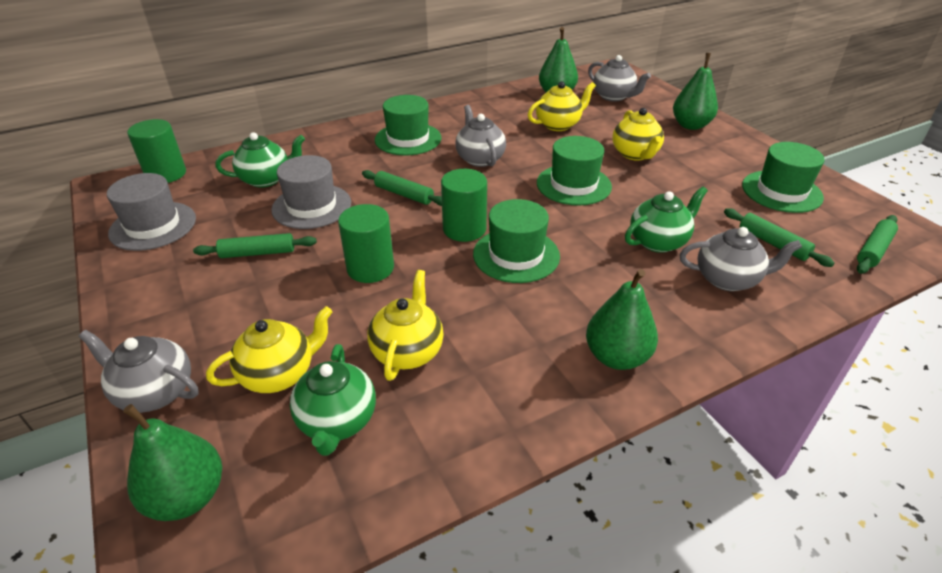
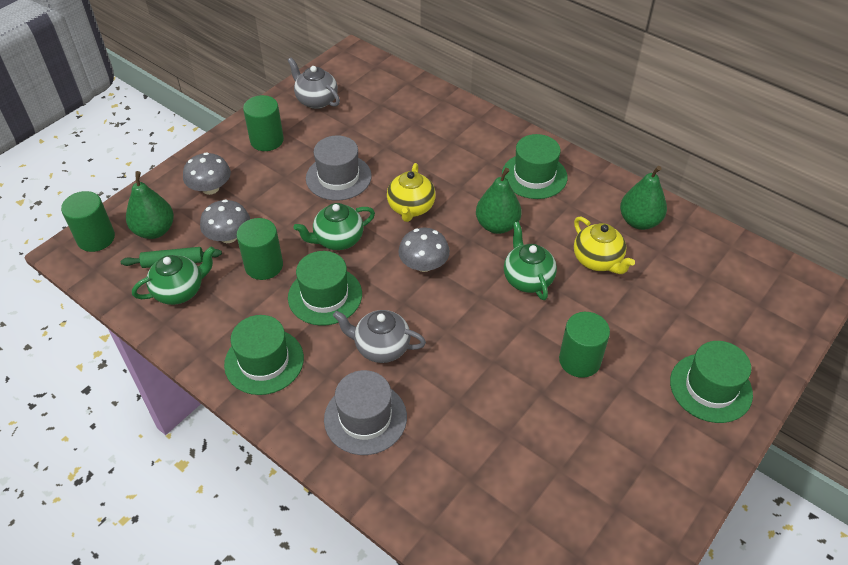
green cylinder: [127,119,186,183] [338,204,394,283] [441,169,487,242] = 3 -> [61,191,115,252] [236,218,283,280] [243,95,284,151] [559,312,610,378] = 4
green pear: [123,404,222,521] [539,27,578,92] [586,269,658,370] [673,53,718,130] = 4 -> [126,171,174,239] [476,168,522,234] [620,166,667,230] = 3
green rolling pin: [193,233,317,258] [362,170,442,206] [724,208,835,267] [857,215,898,274] = 4 -> [121,247,222,268] = 1
grey mushroom: none = 0 -> [183,152,231,195] [200,199,250,243] [398,228,450,272] = 3
grey teapot: [78,330,199,413] [455,105,506,167] [588,55,651,102] [680,227,802,291] = 4 -> [287,57,340,109] [333,310,426,363] = 2
yellow teapot: [206,306,333,393] [367,270,443,381] [528,82,596,131] [613,108,664,161] = 4 -> [387,163,436,222] [574,217,635,274] = 2

